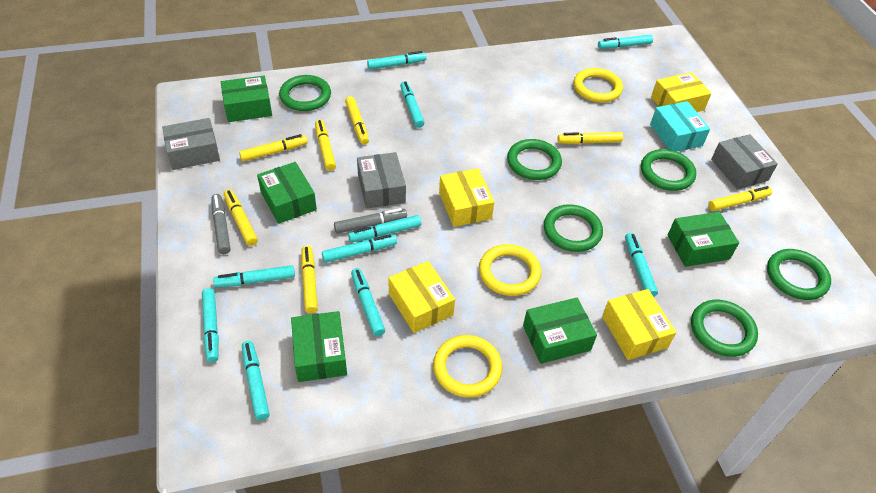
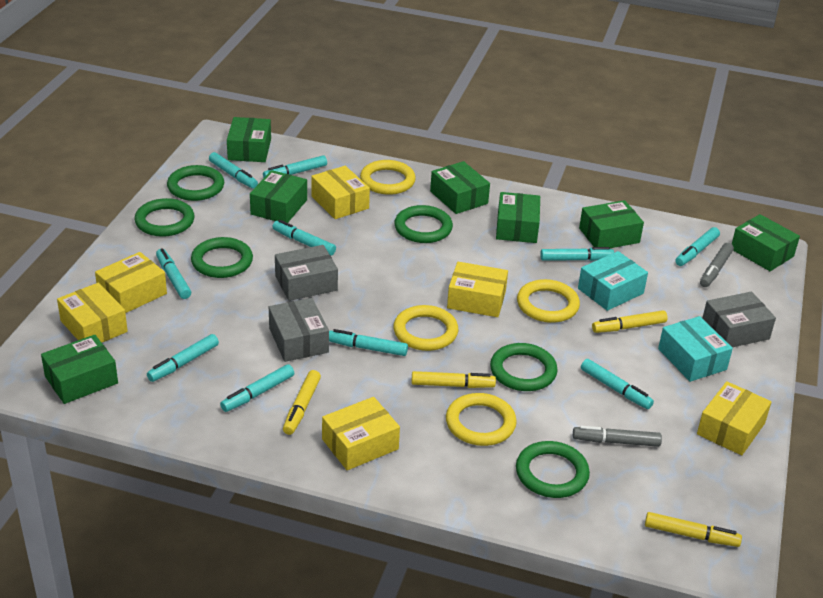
green box: [221,76,272,122] [257,162,317,224] [291,311,347,382] [523,298,597,364] [668,212,739,267] = 5 -> [41,335,118,404] [227,117,271,162] [250,170,307,223] [430,161,490,214] [496,192,540,243] [579,200,644,248] [732,214,800,271] = 7
turquoise box: [650,101,710,151] = 1 -> [578,251,648,311] [658,316,733,382] = 2
yellow box: [388,261,455,333] [439,168,494,227] [602,289,676,360] [651,72,711,112] = 4 -> [57,283,128,343] [95,252,167,313] [311,166,370,219] [322,397,400,470] [447,262,508,317] [697,381,771,455] = 6
yellow marker: [224,190,258,246] [239,134,308,162] [301,245,318,313] [315,120,336,171] [345,96,369,145] [557,132,623,144] [708,186,772,211] = 7 -> [283,370,321,435] [411,371,496,388] [592,310,668,333] [645,512,742,547] = 4
yellow ring: [433,335,502,398] [479,244,541,296] [573,68,623,103] = 3 -> [360,160,416,195] [393,305,458,351] [446,393,517,446] [517,279,580,323] = 4

